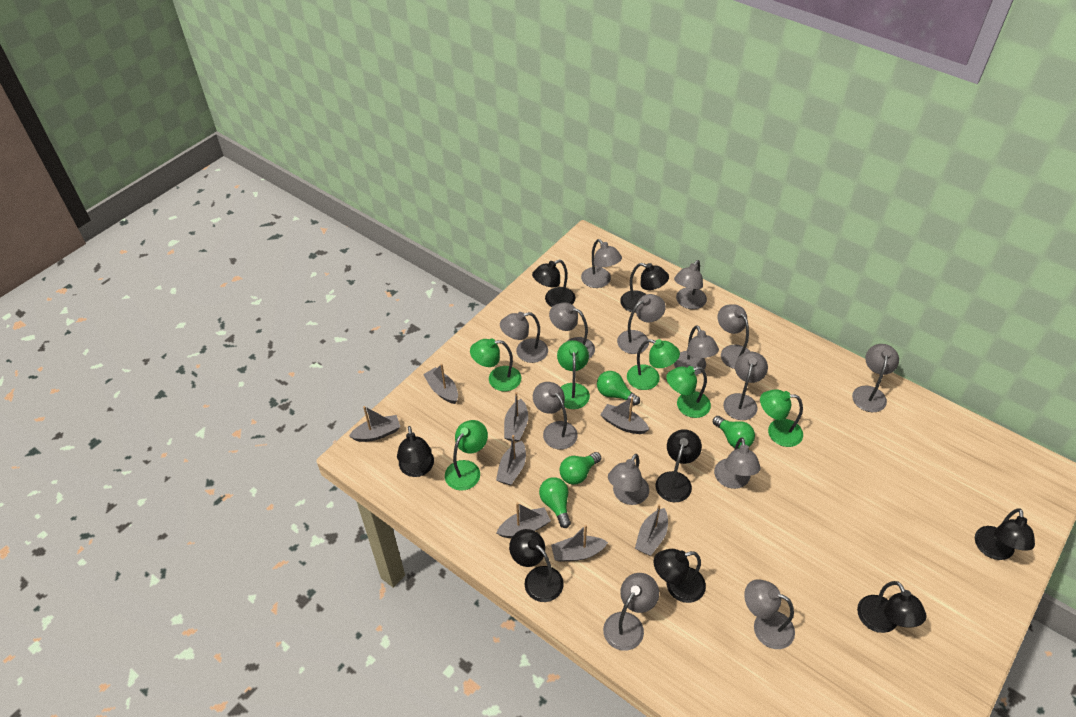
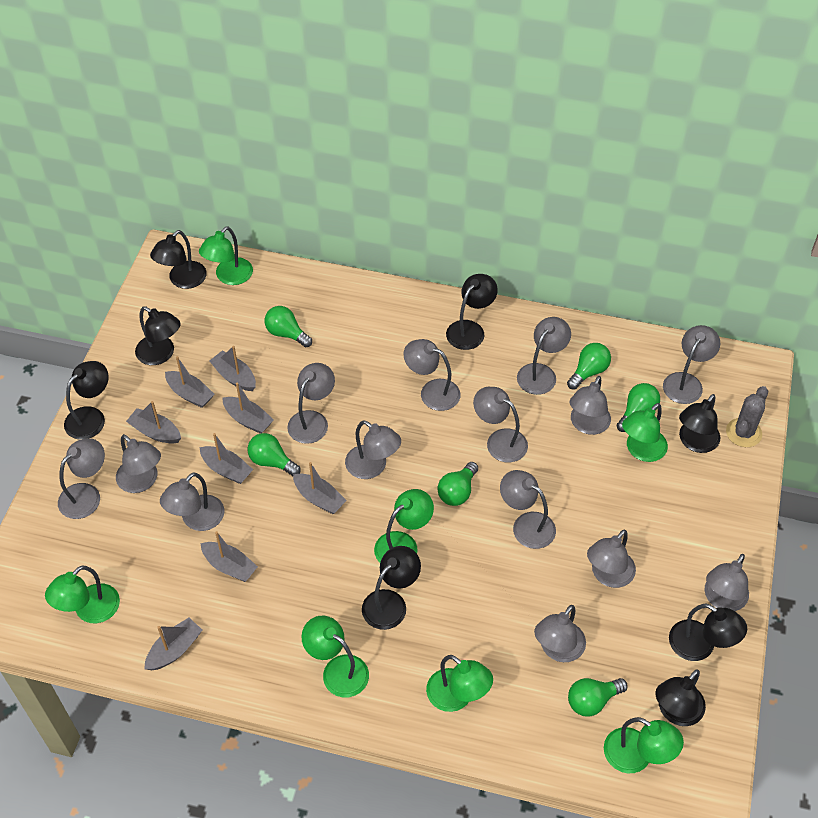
green lamp: [445,420,488,491] [470,338,521,391] [557,340,590,409] [627,339,680,390] [666,366,711,418] [760,389,803,447] = 6 -> [45,566,120,623] [199,226,253,285] [301,616,369,698] [374,489,434,563] [426,655,493,712] [604,717,684,773] [622,403,668,462] = 7
green light bulb: [539,477,571,528] [560,452,601,485] [597,371,640,406] [713,416,755,449] = 4 -> [247,433,301,476] [265,306,312,347] [437,462,478,506] [567,343,611,390] [568,678,627,717] [616,383,660,432] = 6
grey cactus: none = 0 -> [726,386,768,447] = 1

